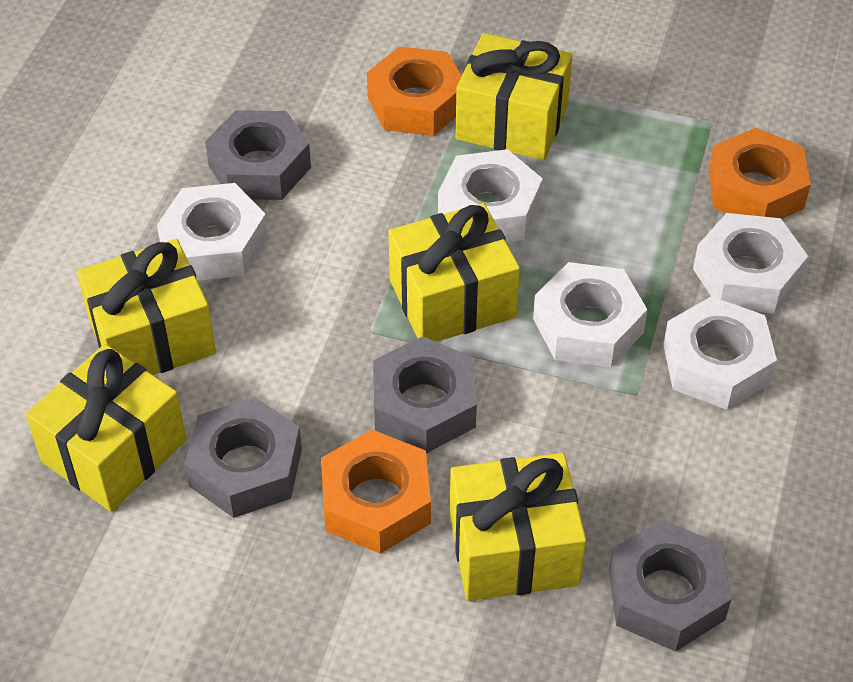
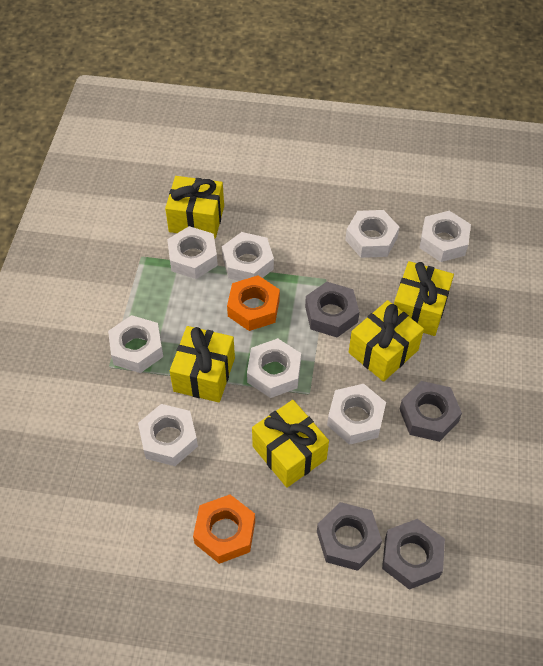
orange nut: [321,429,431,554] [367,46,462,136] [709,128,811,219] = 3 -> [193,494,255,564] [227,275,280,331] = 2
white nut: [157,183,268,281] [438,149,543,242] [533,262,648,367] [663,296,777,410] [693,213,809,314] = 5 -> [108,315,163,373] [138,404,198,466] [167,226,218,279] [222,232,274,281] [247,338,301,398] [327,384,386,445] [345,210,400,258] [419,211,471,262] = 8

